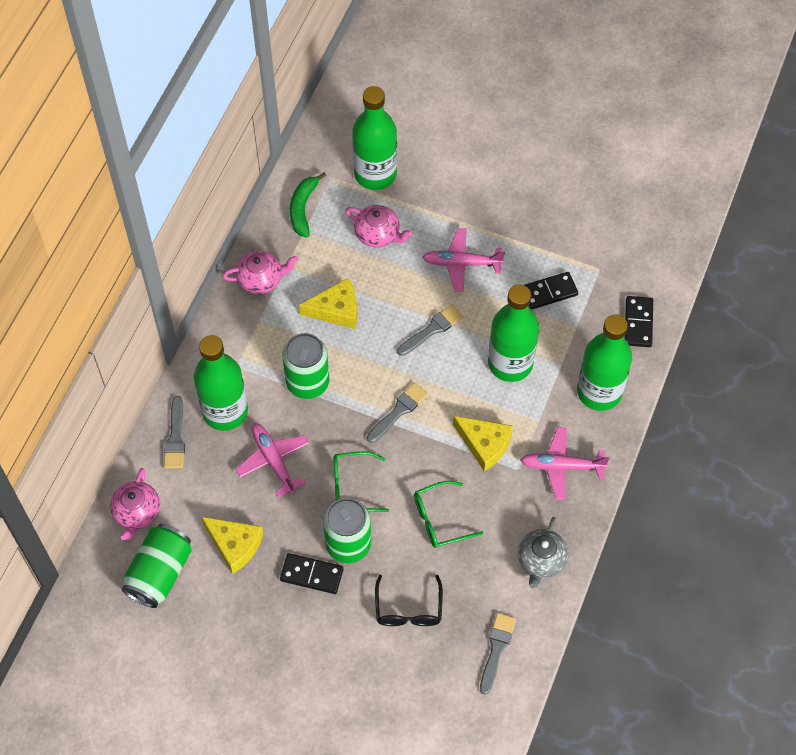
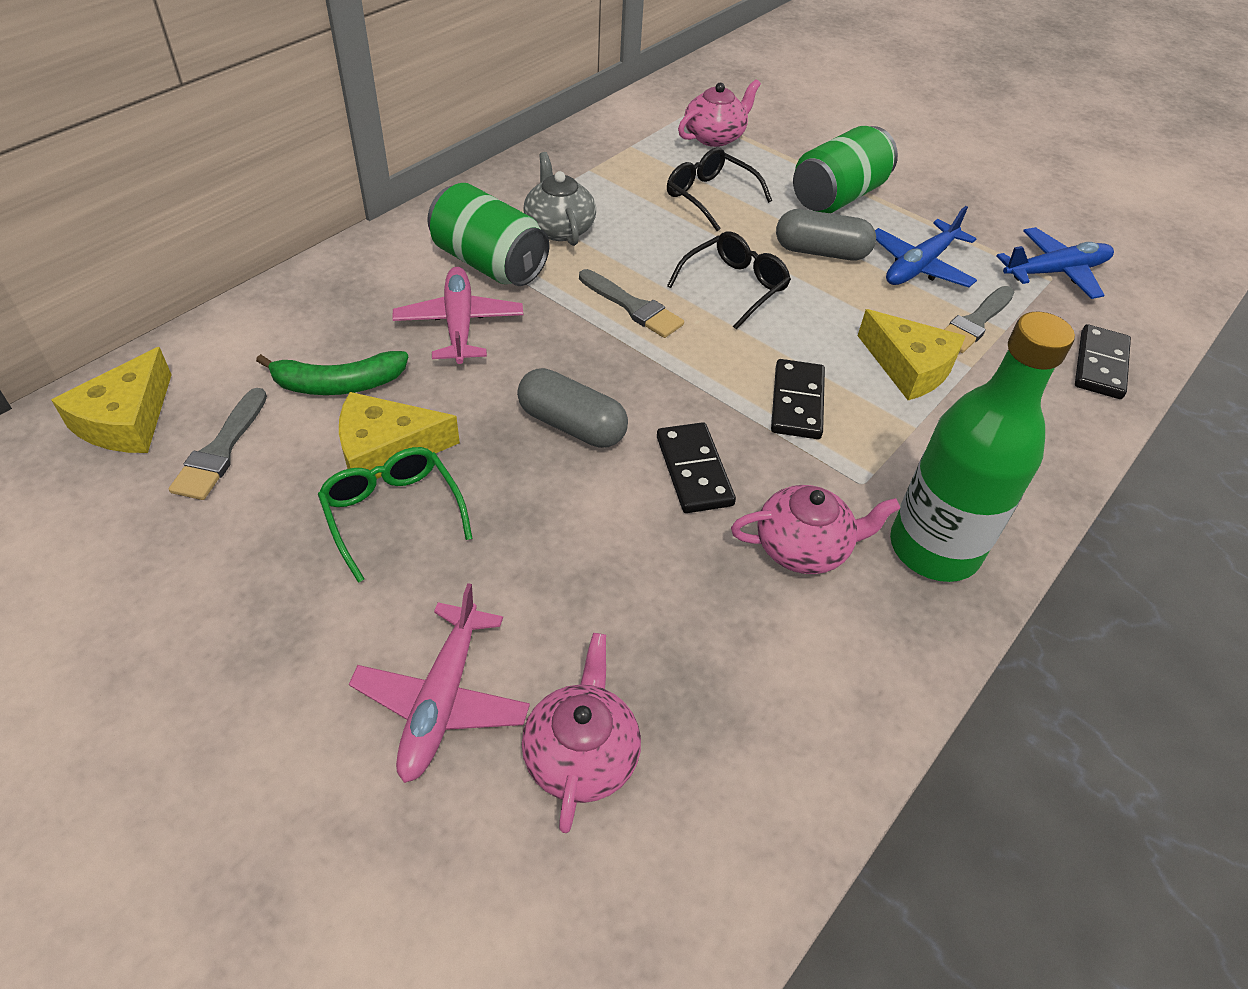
black glasses: [375,575,443,626] = 1 -> [667,147,772,231] [667,231,791,330] = 2
blue plane: none = 0 -> [875,206,977,287] [997,227,1114,299] = 2
green bottle: [194,335,248,431] [352,86,397,190] [488,284,539,382] [577,314,632,411] = 4 -> [890,312,1075,582] = 1
green can: [122,524,192,608] [282,333,329,399] [323,498,371,563] = 3 -> [427,183,549,286] [793,126,898,213] = 2
green glasses: [333,451,389,512] [414,481,483,548] = 2 -> [318,447,473,583] = 1
grey brush: [164,396,185,468] [367,382,428,443] [397,304,463,356] [480,613,516,695] = 4 -> [169,388,267,500] [579,269,684,338] [944,286,1014,353] = 3
grey capsule: none = 0 -> [517,368,628,448] [776,209,876,260] = 2
pink plane: [235,423,309,497] [422,228,505,292] [520,427,609,500] = 3 -> [349,583,530,783] [392,267,523,364] = 2

